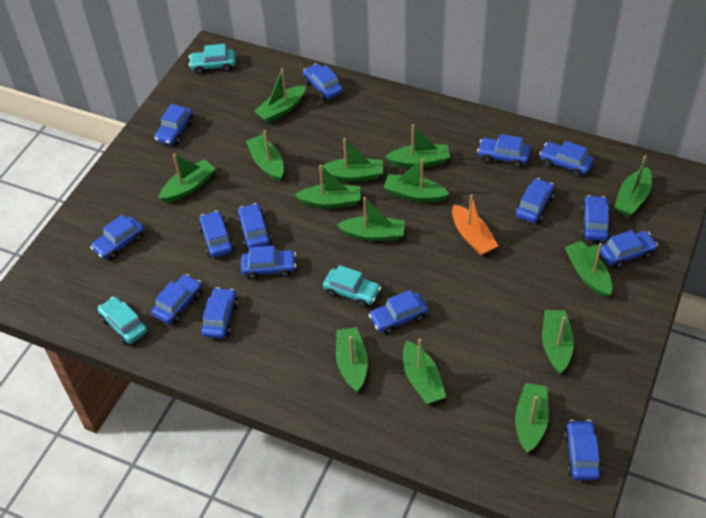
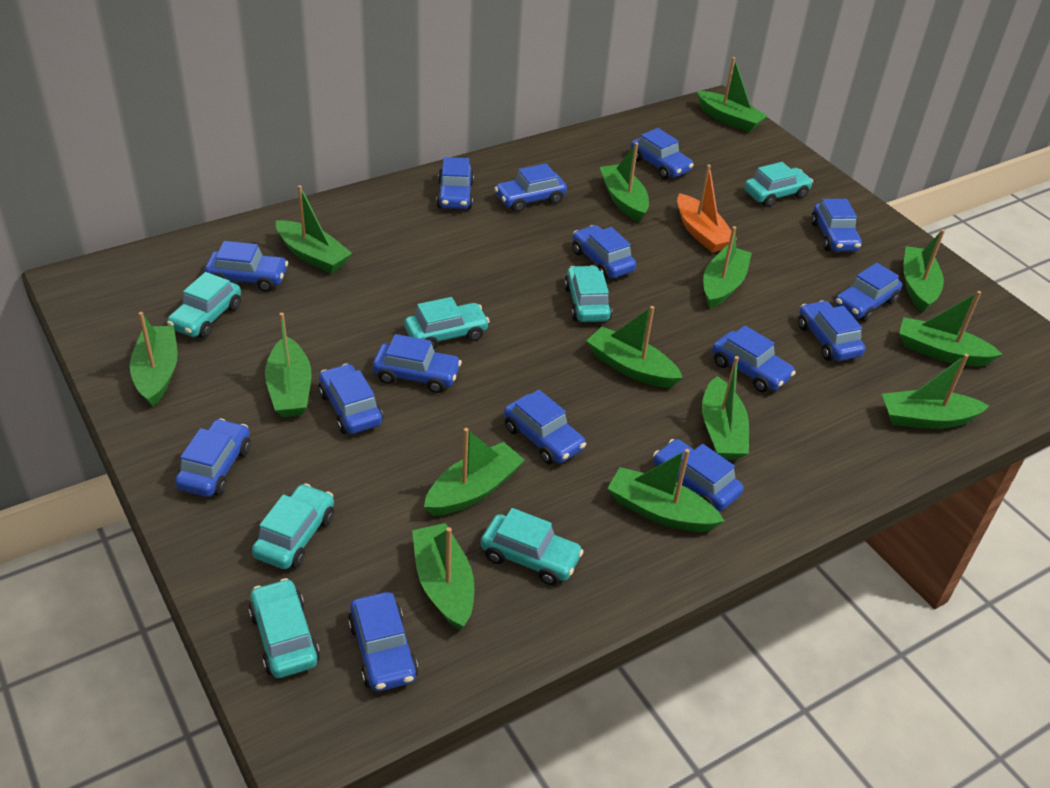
turquoise car: [98,296,148,345] [189,44,236,74] [323,265,381,308] = 3 -> [167,272,241,338] [249,578,320,678] [252,483,334,569] [404,297,490,349] [481,508,584,585] [564,265,612,322] [744,162,813,207] = 7

